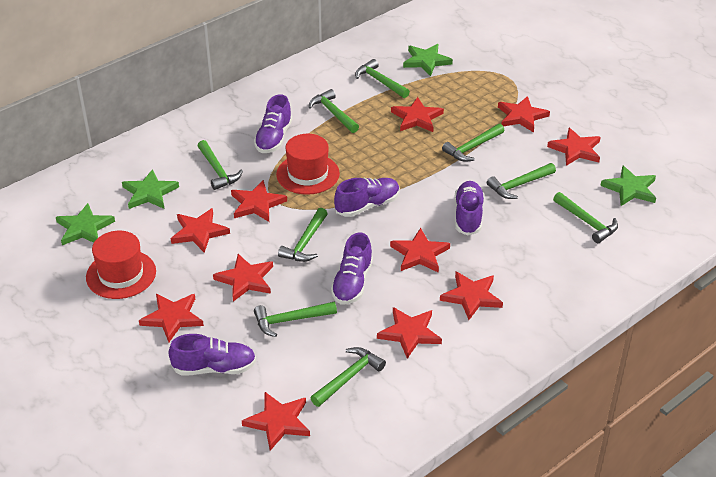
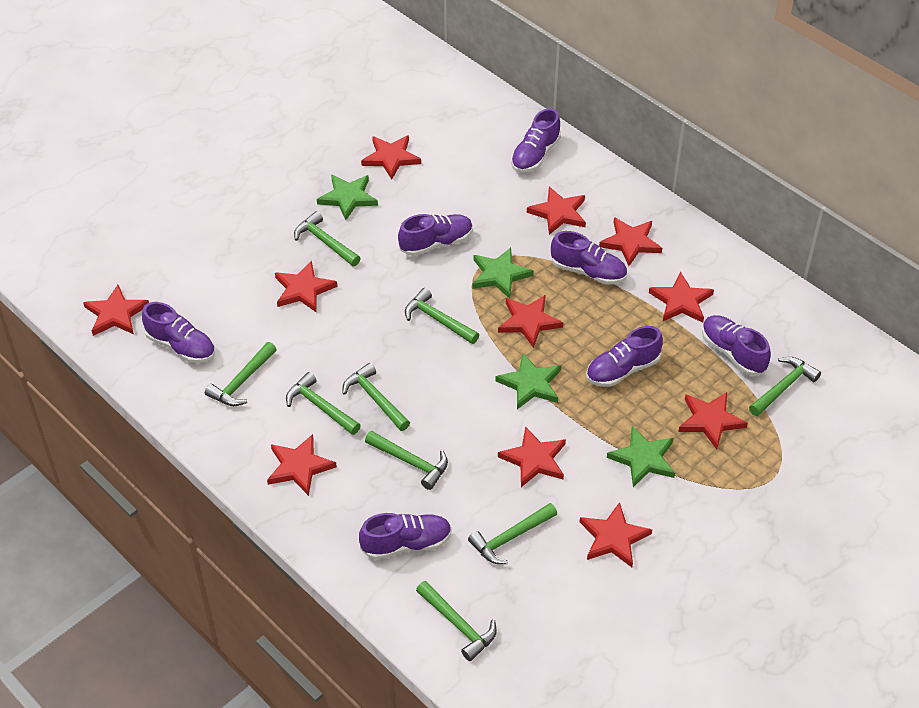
purple shoe: [169,334,256,376] [254,94,292,153] [331,233,373,305] [334,177,400,217] [454,181,484,236] = 5 -> [142,302,215,363] [359,513,452,560] [398,214,473,256] [511,108,561,173] [551,231,627,285] [586,326,663,387] [702,315,771,376] = 7
red hat: [86,231,156,299] [276,134,340,195] = 2 -> none = 0

